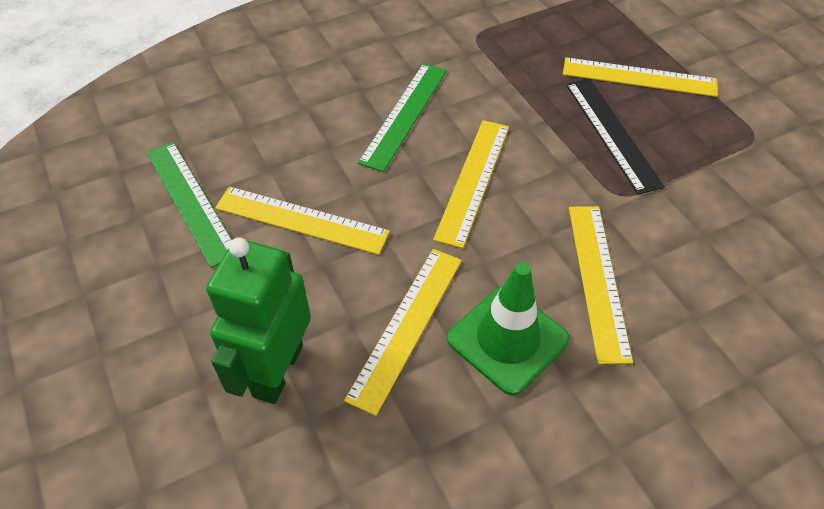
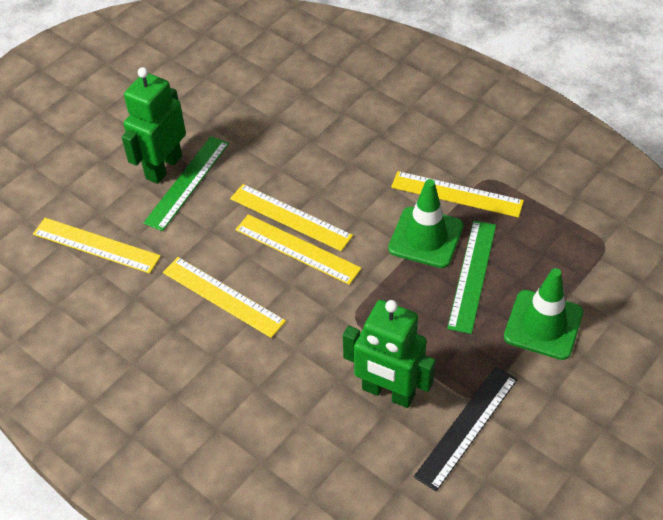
green robot: [206,238,311,404] = 1 -> [122,67,186,184] [343,300,435,408] = 2
green traffic cone: [447,263,569,396] = 1 -> [388,179,463,268] [504,268,583,360] = 2

